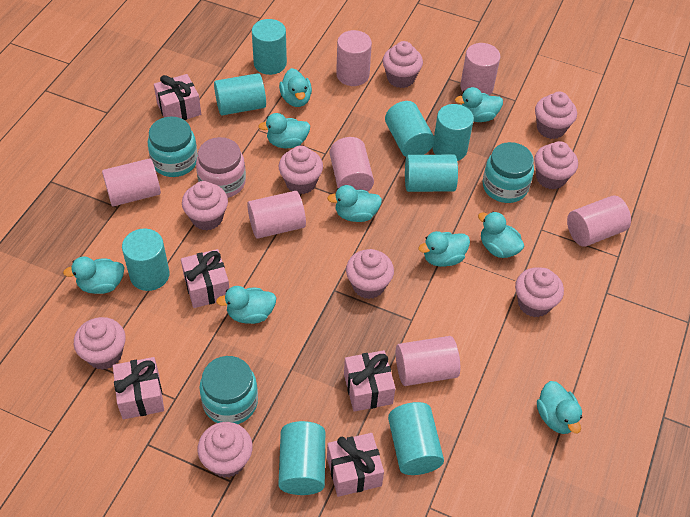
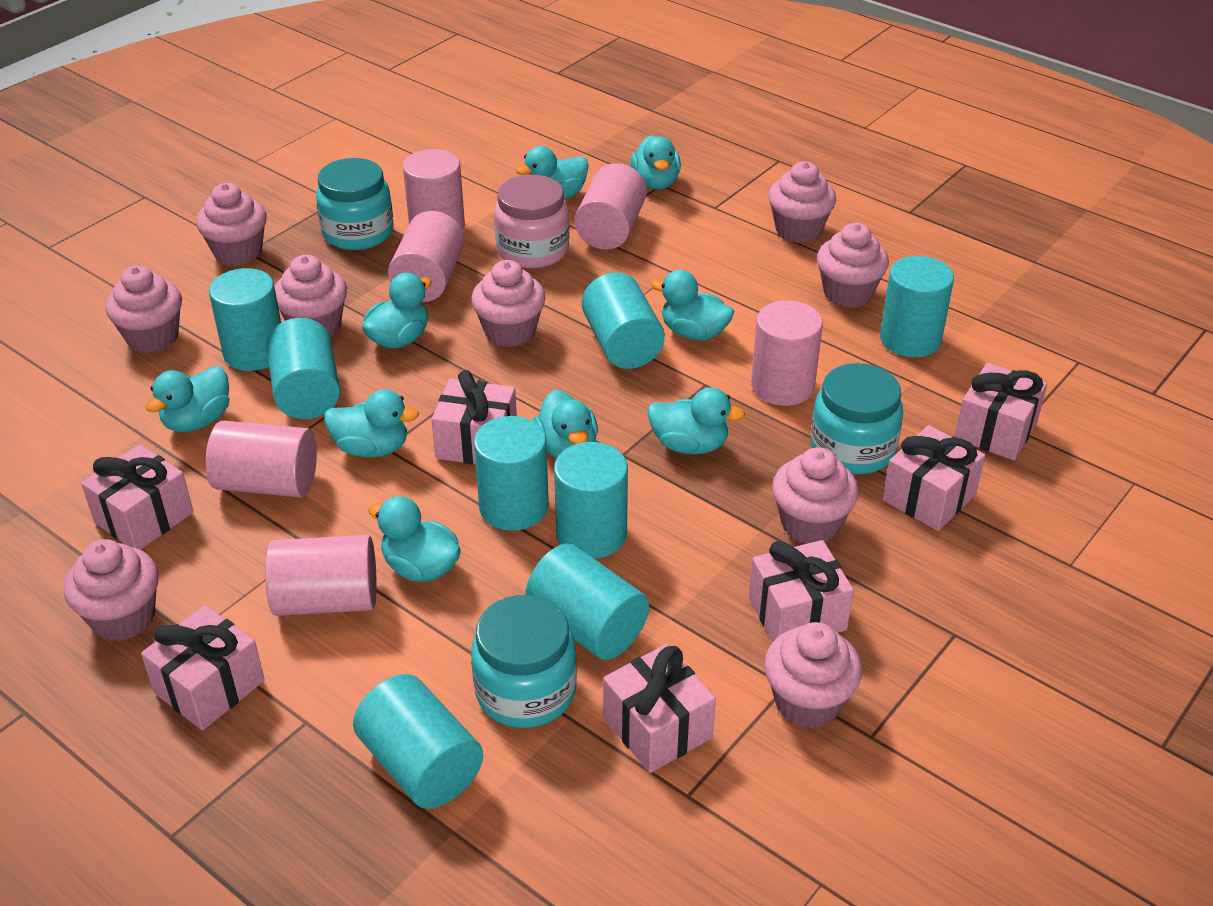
pink cylinder: [102,158,161,206] [247,191,306,239] [330,137,374,191] [336,30,372,86] [396,336,460,386] [460,43,500,96] [567,195,631,247] = 7 -> [206,421,317,497] [265,535,377,616] [388,211,465,302] [403,149,465,230] [575,163,647,250] [751,300,823,406] = 6
pink gift: [113,357,164,419] [154,74,201,120] [181,249,229,308] [327,433,384,497] [344,350,395,412] = 5 -> [81,445,193,550] [141,605,265,730] [431,370,517,464] [603,644,716,773] [749,540,854,642] [882,425,985,531] [955,363,1047,460] = 7

